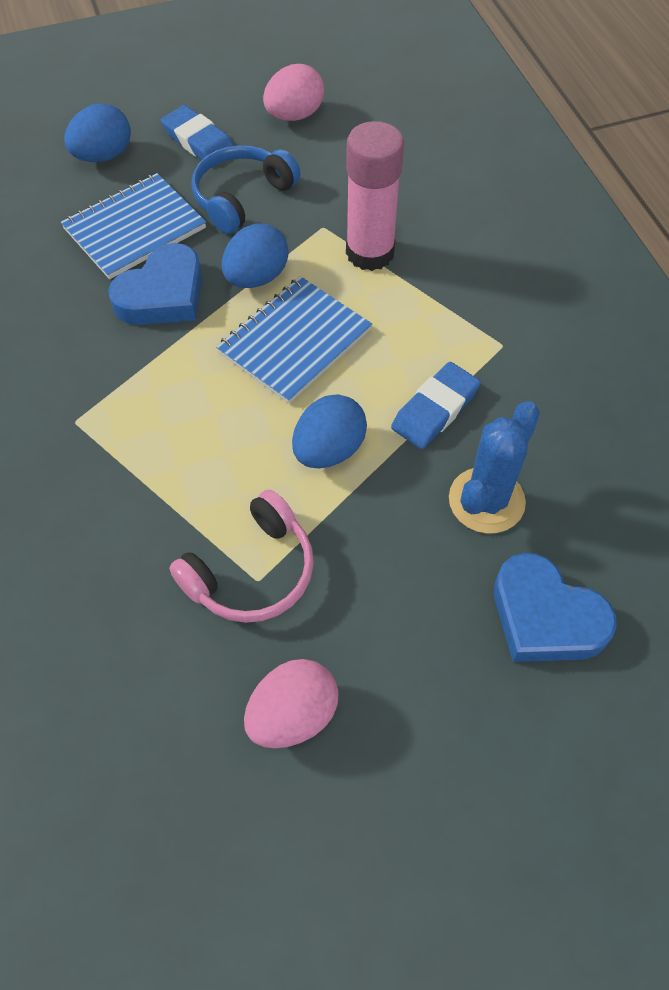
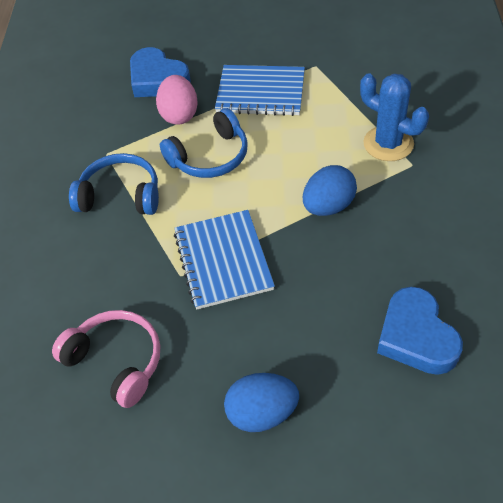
blue egg: [64,103,131,162] [222,223,288,288] [292,394,367,468] = 3 -> [224,373,299,432] [303,165,357,216] = 2
blue eraser: [161,105,234,166] [391,362,481,449] = 2 -> none = 0
blue headphones: [191,145,301,234] = 1 -> [69,153,159,215] [160,108,248,178] = 2
pink egg: [244,659,339,748] [263,64,324,121] = 2 -> [156,75,198,125] = 1
pink glue stick: [346,121,404,271] = 1 -> none = 0

